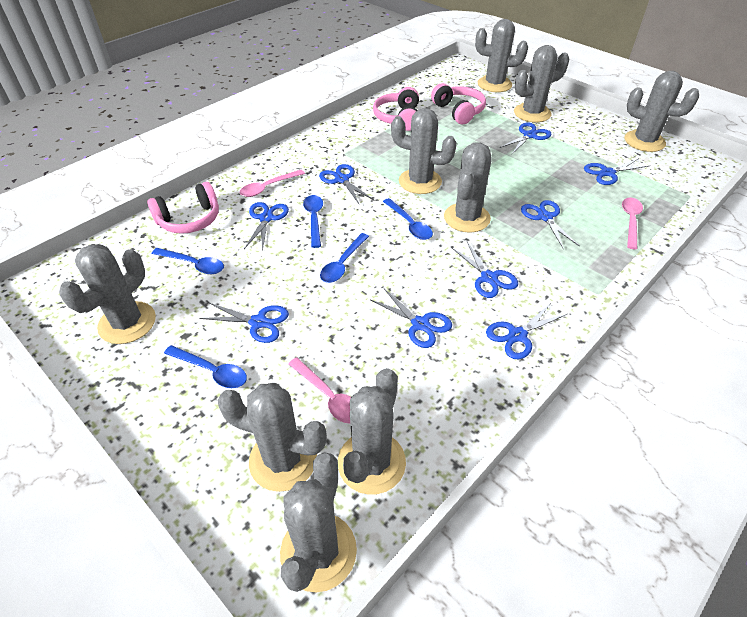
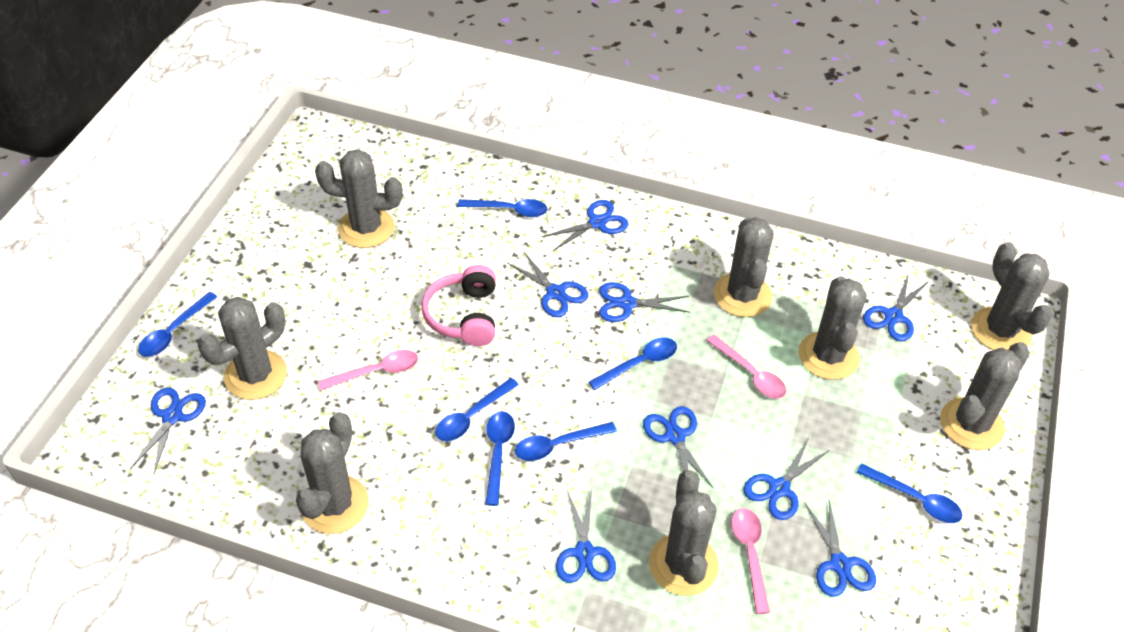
blue spoon: [152,248,224,274] [164,345,247,388] [303,195,323,248] [320,233,369,283] [383,198,433,240] = 5 -> [138,292,217,357] [435,378,519,441] [457,199,548,217] [485,411,515,506] [515,422,617,461] [589,337,677,390] [856,463,963,523] = 7
grey cactus: [59,244,156,344] [217,383,327,492] [280,453,357,592] [338,368,406,495] [391,108,457,194] [444,142,491,232] [475,19,528,92] [514,45,569,122] [624,71,699,152] = 9 -> [198,297,287,400] [296,412,369,534] [315,149,402,248] [649,470,719,596] [714,217,774,317] [798,276,867,380] [940,342,1030,450] [971,242,1053,350] = 8
pink headphones: [147,182,219,234] [373,87,419,131] [431,83,486,124] = 3 -> [421,265,496,346] = 1

